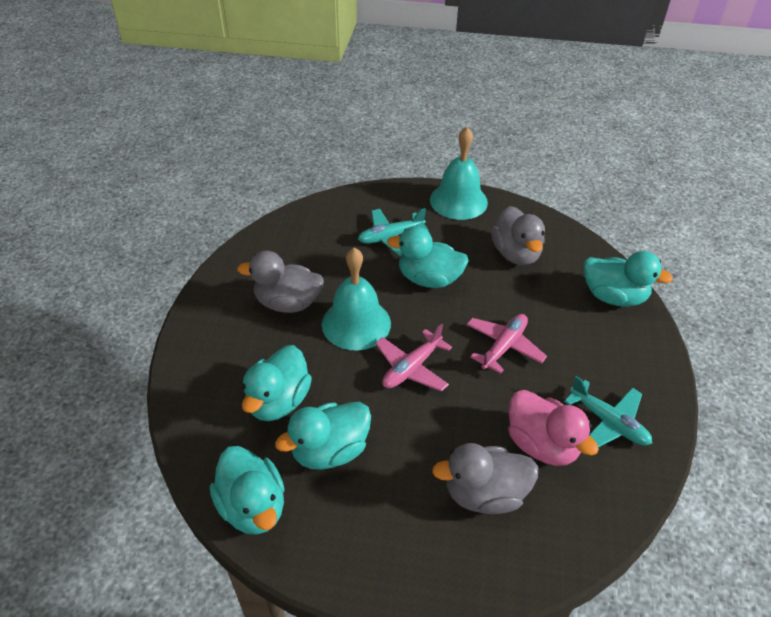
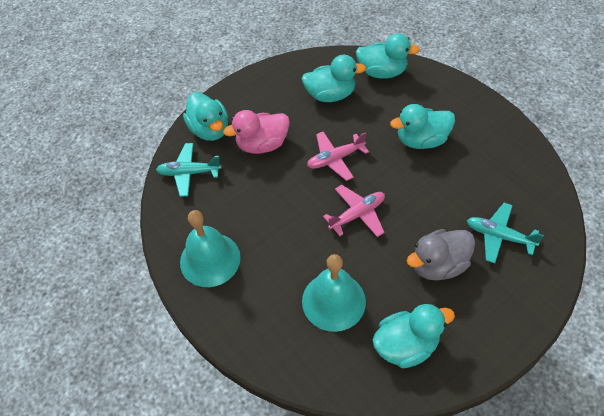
grey duck: [237,251,324,313] [432,443,538,514] [491,206,545,265] = 3 -> [406,229,475,280] = 1

